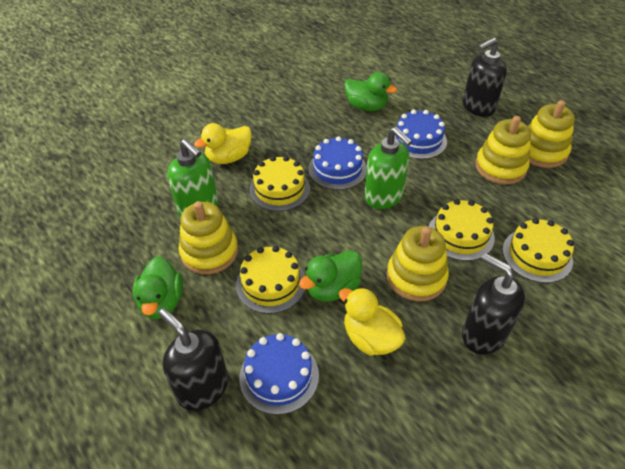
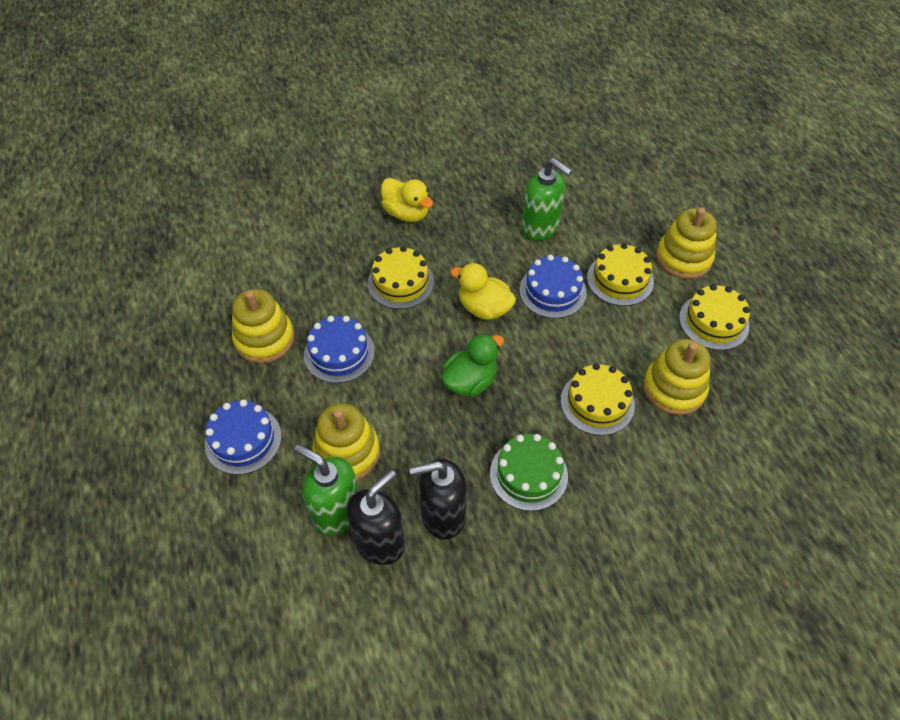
black soap dispenser: [159,308,228,411] [462,253,525,354] [463,38,507,117] = 3 -> [346,470,405,565] [409,459,467,539] = 2
green cake: none = 0 -> [490,434,568,511] = 1
green duck: [133,256,183,319] [299,250,362,302] [344,72,397,111] = 3 -> [441,334,504,397] = 1

